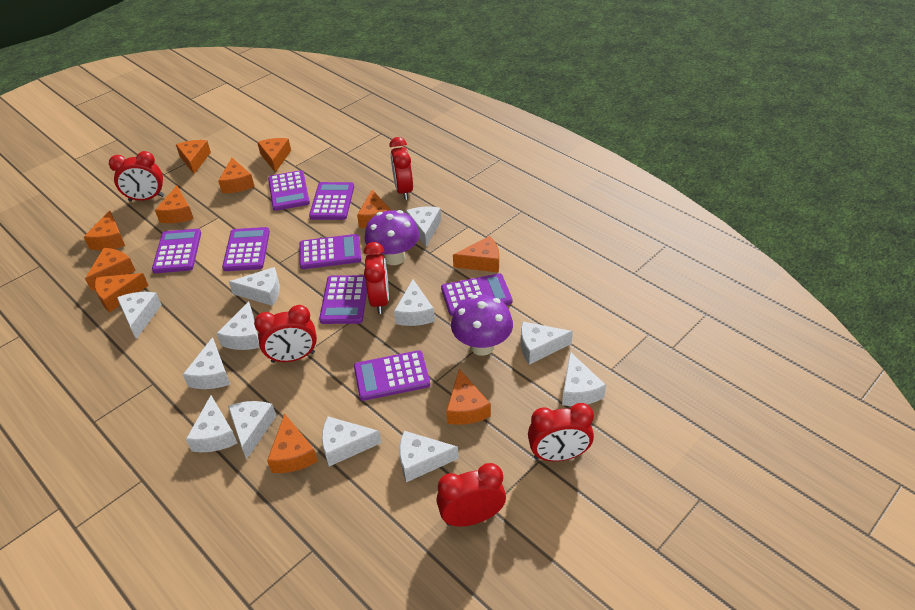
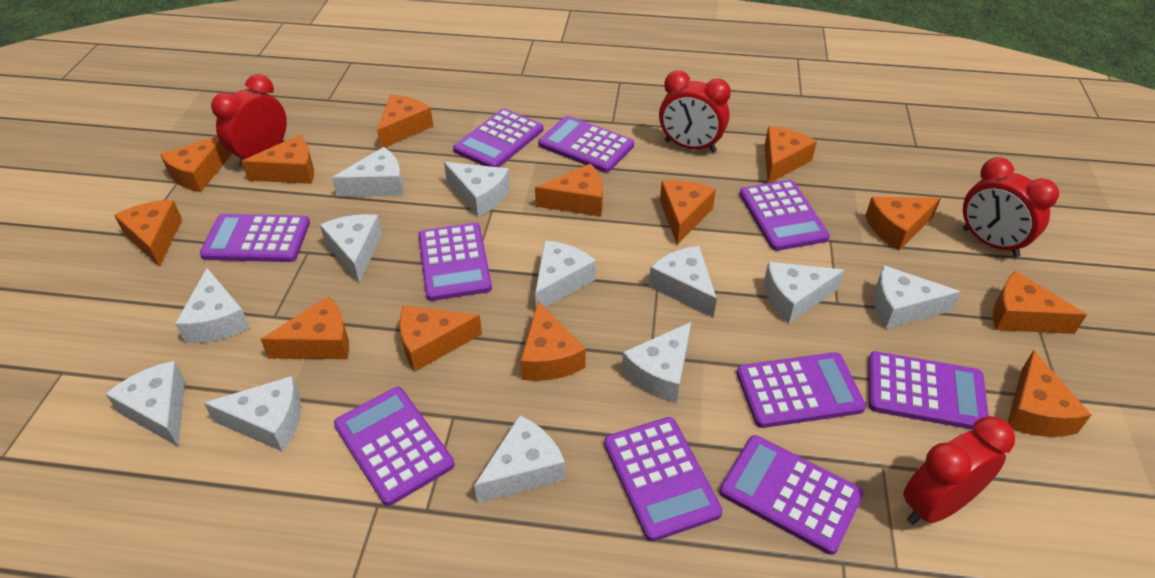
orange cheese: [84,210,125,250] [85,248,136,291] [95,273,149,313] [155,186,194,223] [176,140,211,174] [218,158,255,193] [257,138,291,173] [267,414,318,473] [357,190,391,228] [446,369,491,425] [453,236,499,272] = 11 -> [114,200,182,267] [160,136,232,192] [241,135,314,184] [260,296,349,359] [377,95,433,148] [399,305,482,372] [520,301,586,381] [535,164,603,216] [660,180,716,245] [764,126,817,183] [865,197,941,251] [993,271,1087,334] [1008,350,1091,437] = 13
purple calculator: [152,229,201,273] [222,227,270,271] [268,170,310,211] [299,234,361,269] [309,182,354,220] [319,275,367,324] [354,350,430,401] [441,273,512,316] = 8 -> [200,214,310,262] [334,387,454,506] [419,223,492,301] [453,108,544,167] [538,116,634,173] [604,417,723,542] [719,435,864,555] [737,352,866,428] [739,180,830,251] [868,351,989,430] = 10
purple mushroom: [364,210,419,265] [451,295,513,356] = 2 -> none = 0
red clock: [109,151,164,202] [254,305,317,363] [364,242,389,314] [389,137,413,200] [436,463,506,526] [528,403,594,461] = 6 -> [211,74,287,168] [659,71,731,152] [903,416,1015,525] [963,157,1059,257] = 4

